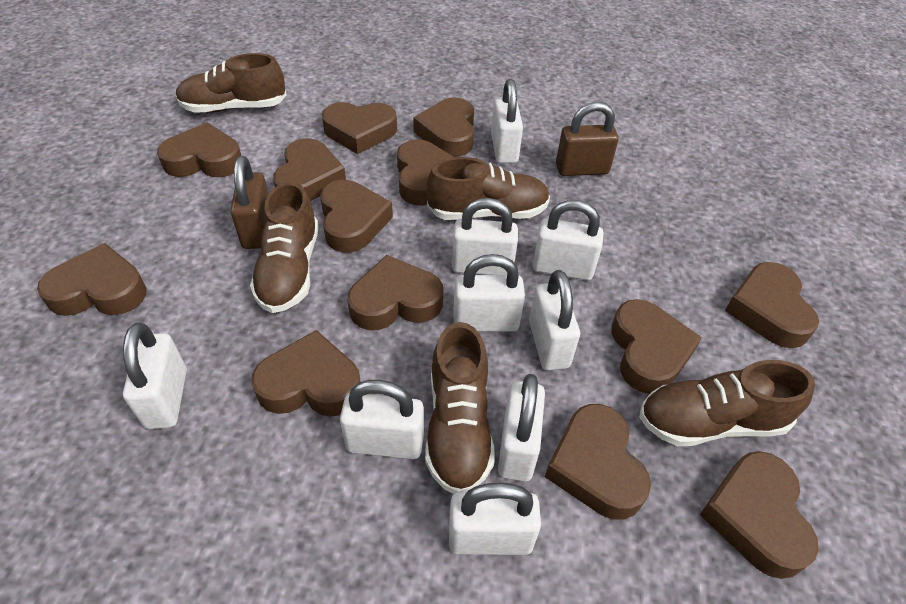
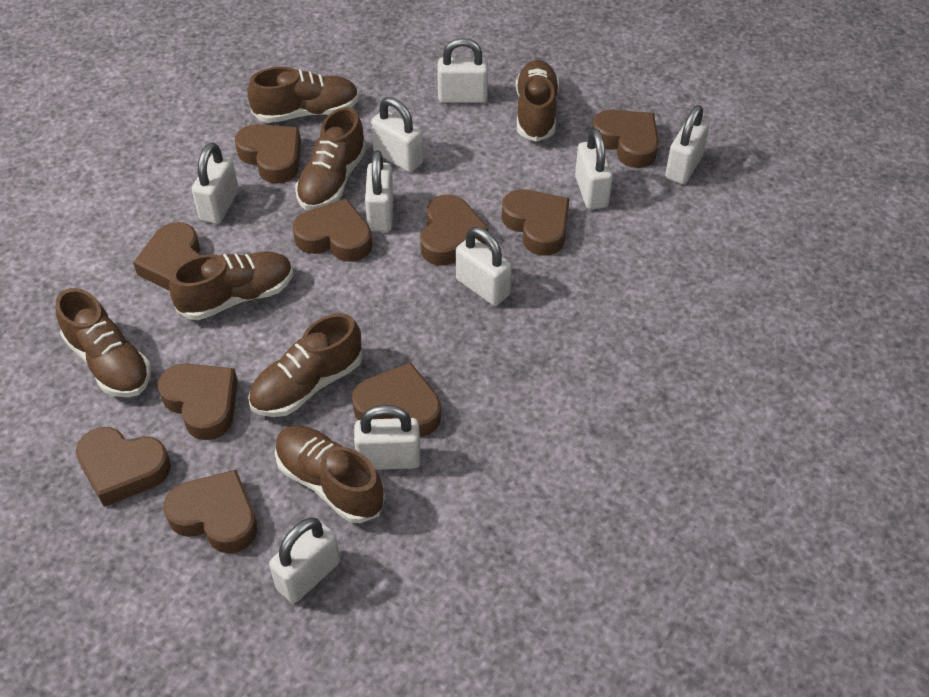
brown heart: [37,243,147,316] [157,123,241,177] [251,330,361,417] [273,138,346,201] [320,180,393,253] [322,102,397,154] [347,255,443,330] [397,139,455,206] [413,97,474,157] [545,404,651,520] [611,299,702,394] [700,451,819,579] [725,262,819,348] = 13 -> [76,427,171,507] [133,222,201,291] [158,364,238,440] [164,470,257,554] [235,124,301,184] [292,199,372,262] [352,362,441,437] [420,194,489,266] [502,189,570,256] [592,110,659,168] = 10
brown padlock: [231,156,268,249] [556,102,619,176] = 2 -> none = 0
brown shoe: [176,53,287,113] [250,182,319,313] [425,322,494,494] [426,157,550,220] [639,360,816,446] = 5 -> [56,288,151,398] [169,251,293,320] [248,67,359,123] [248,313,363,417] [275,425,385,523] [295,107,367,210] [515,60,559,142] = 7

